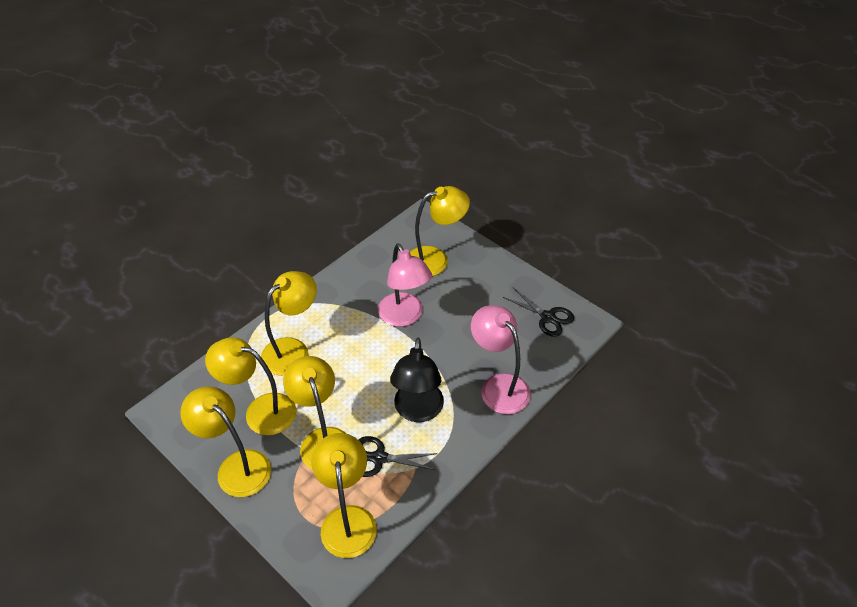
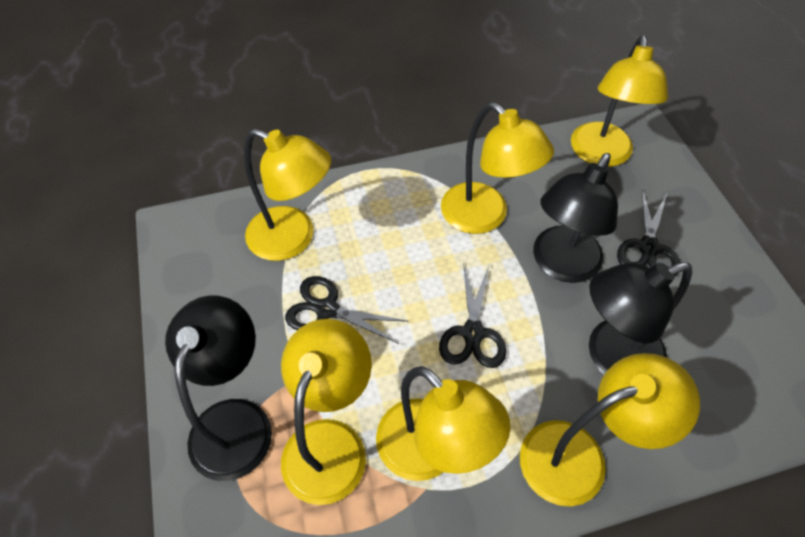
black lamp: [390,338,444,422] = 1 -> [165,296,272,481] [533,153,618,283] [589,262,692,375] = 3
black scissors: [358,436,438,477] [503,288,574,337] = 2 -> [285,276,407,344] [439,263,506,368] [617,188,680,276] = 3
pink lamp: [378,243,432,327] [471,305,531,414] = 2 -> none = 0

